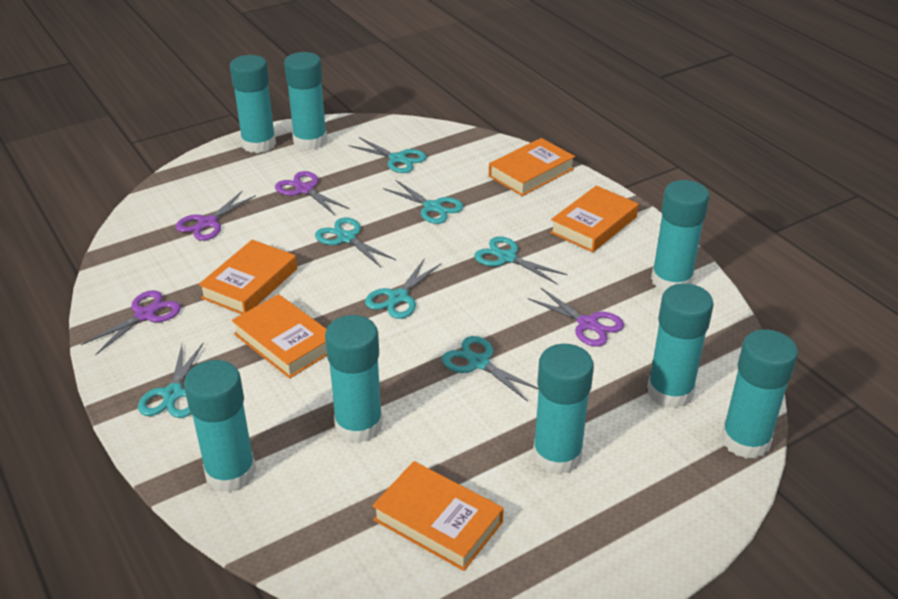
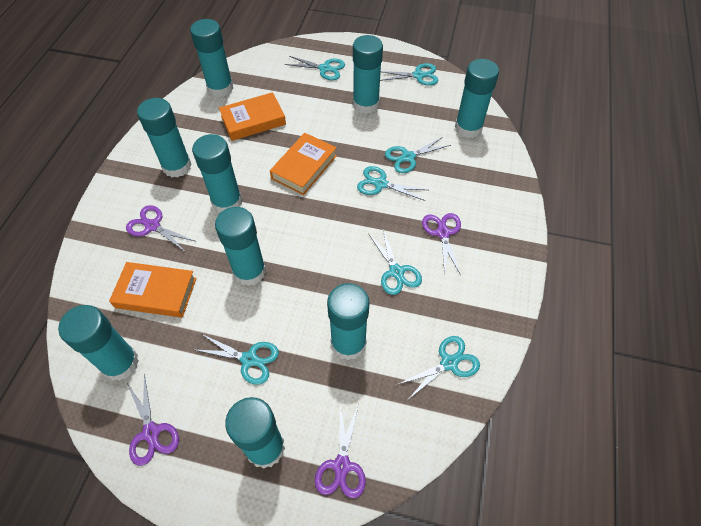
orange book: [198,240,297,314] [232,294,327,378] [372,461,504,571] [489,138,575,196] [550,186,639,252] = 5 -> [109,262,197,318] [219,92,286,141] [270,133,337,195] = 3
turquoise glue stick: [184,360,256,492] [230,55,276,153] [284,52,327,150] [325,315,383,443] [533,344,594,475] [647,283,714,408] [651,180,709,292] [721,329,798,459] = 8 -> [58,305,139,381] [137,98,192,178] [190,19,233,97] [192,134,242,213] [215,207,266,286] [225,397,285,469] [327,283,370,360] [353,35,383,114] [455,59,499,138] = 9

